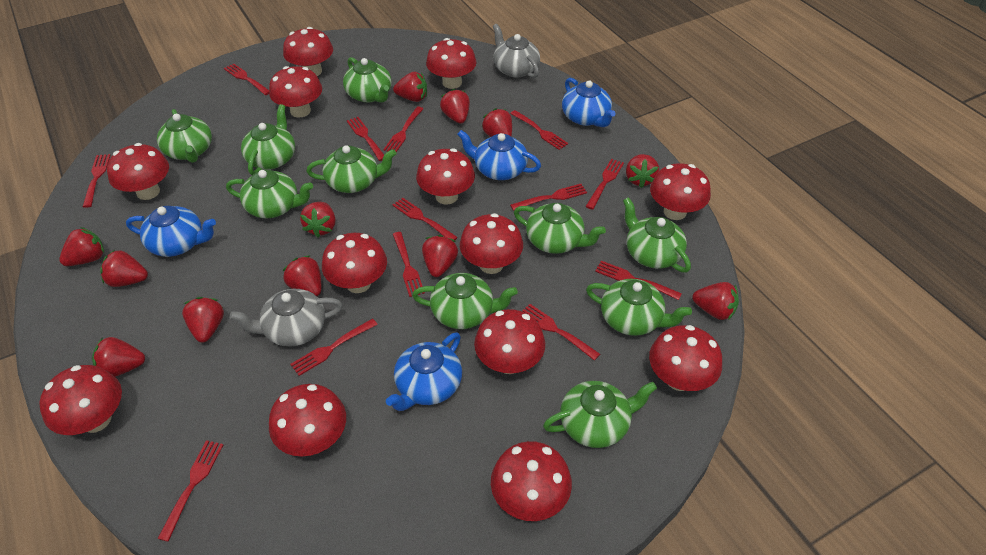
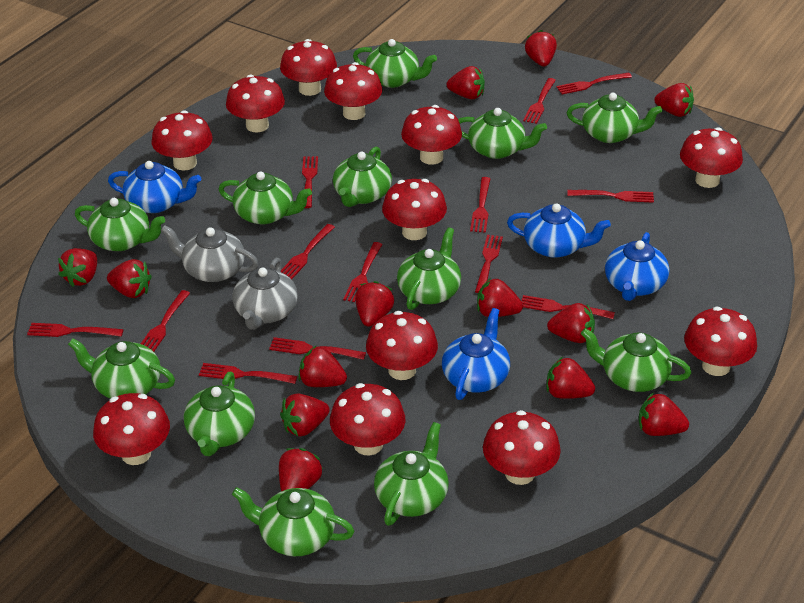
green teapot: [157,109,212,163] [226,170,313,218] [241,104,295,175] [306,145,396,193] [343,57,392,102] [412,273,518,329] [514,203,606,254] [543,381,657,448] [586,279,692,336] [623,197,691,272] = 10 -> [68,338,175,399] [75,198,165,251] [184,372,255,456] [218,171,312,224] [232,487,354,556] [333,147,392,207] [353,39,437,88] [374,422,449,526] [397,227,461,310] [458,108,547,159] [567,93,662,143] [581,328,691,392] = 12
red mushroom: [39,365,122,435] [107,143,169,200] [269,66,322,118] [269,384,346,457] [283,27,333,76] [322,233,387,293] [416,148,475,205] [426,38,477,89] [460,213,523,274] [474,309,545,374] [491,441,572,521] [649,325,722,391] [650,163,711,220] = 13 -> [93,393,170,465] [152,110,213,171] [226,75,285,132] [280,39,337,96] [324,62,382,120] [330,383,405,456] [366,311,438,380] [382,179,447,240] [401,105,462,165] [483,410,561,485] [680,127,743,188] [684,307,757,376] = 12
red strawberry: [59,227,104,266] [92,337,145,377] [100,250,148,287] [182,297,224,343] [283,255,321,296] [300,202,336,237] [393,72,427,102] [422,235,458,277] [440,89,470,124] [482,108,512,137] [626,154,659,188] [692,282,739,320] = 12 -> [58,248,97,287] [107,259,152,298] [279,448,323,491] [280,393,330,436] [299,345,347,387] [355,281,394,327] [447,66,485,99] [477,278,523,317] [525,30,557,67] [546,356,595,399] [547,303,595,343] [639,392,689,436] [654,83,694,117] = 13

